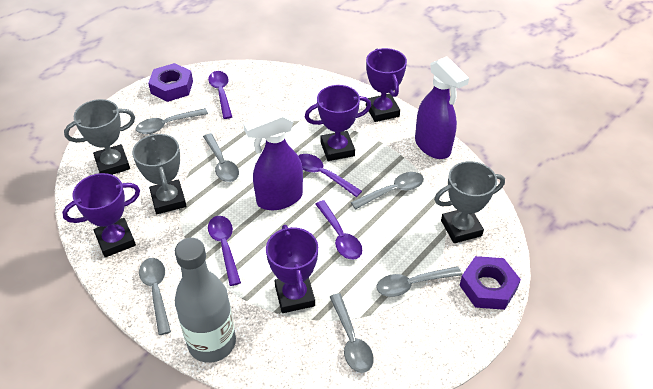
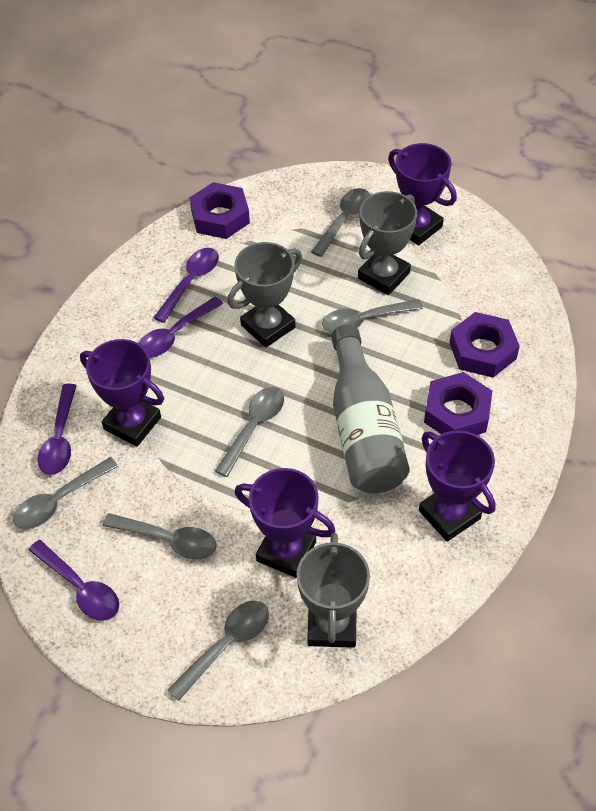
purple nut: [148,63,193,102] [459,256,521,310] = 2 -> [189,182,250,239] [424,372,492,435] [449,312,520,378] = 3
purple spray bottle: [243,110,303,210] [415,57,469,159] = 2 -> none = 0

